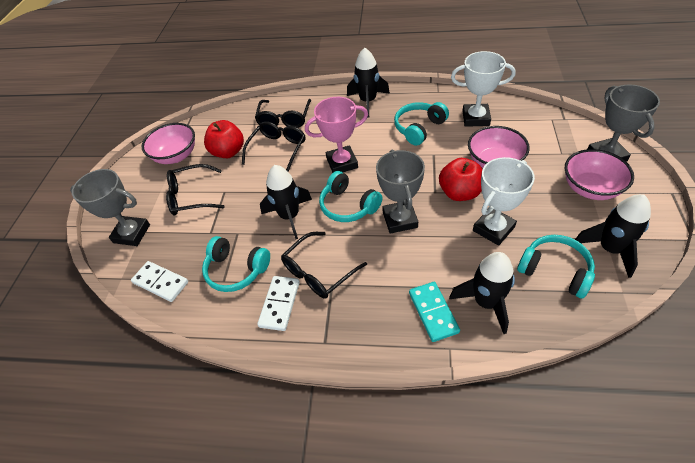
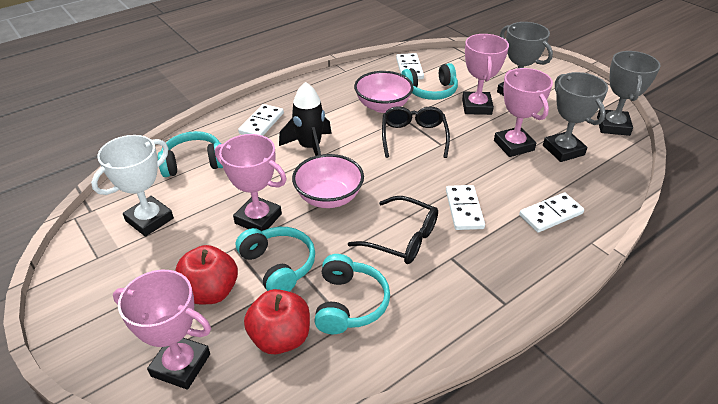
black glasses: [166,164,225,216] [242,121,306,172] [255,99,311,128] [281,232,367,299] = 4 -> [348,196,438,264] [382,106,450,158] = 2
black rocket: [260,165,312,240] [347,48,390,118] [449,252,515,334] [575,194,651,278] = 4 -> [279,82,332,156] = 1
pink bowl: [142,123,195,164] [468,126,530,168] [565,149,634,200] = 3 -> [292,154,364,208] [354,71,414,113] = 2
pink trophy: [305,97,368,173] = 1 -> [113,270,211,390] [215,134,287,231] [462,34,509,115] [494,68,553,157] = 4
turquoise domino: [409,282,460,342] = 1 -> none = 0
white domino: [131,261,188,302] [257,276,300,331] = 2 -> [238,104,284,136] [396,53,424,79] [446,185,485,230] [519,193,584,232] = 4
white trophy: [451,51,516,127] [473,157,535,246] = 2 -> [91,135,174,237] = 1

